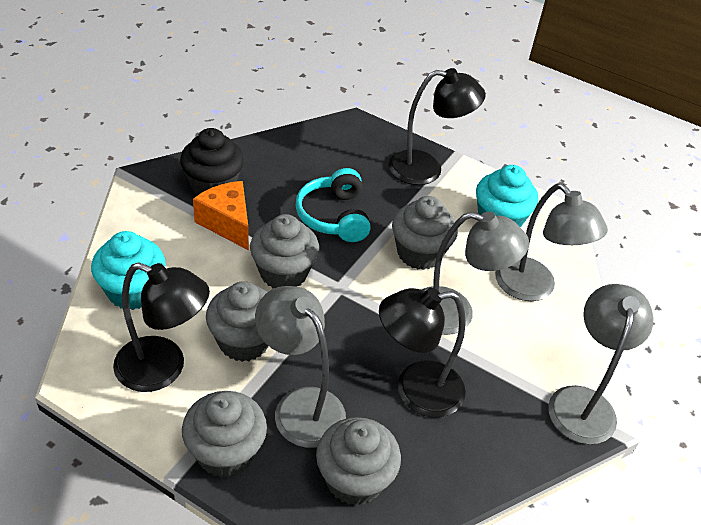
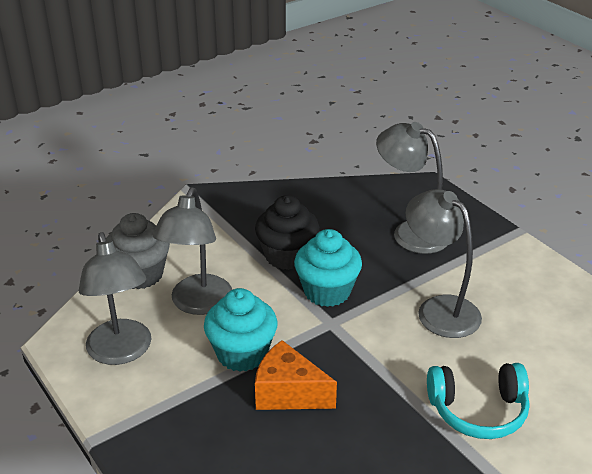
black lamp: [113,262,210,392] [379,288,466,417] [389,68,486,185] = 3 -> none = 0
grey cupcake: [182,391,267,478] [206,281,269,362] [250,214,319,288] [316,417,401,506] [392,196,458,270] = 5 -> [106,213,170,289] = 1

